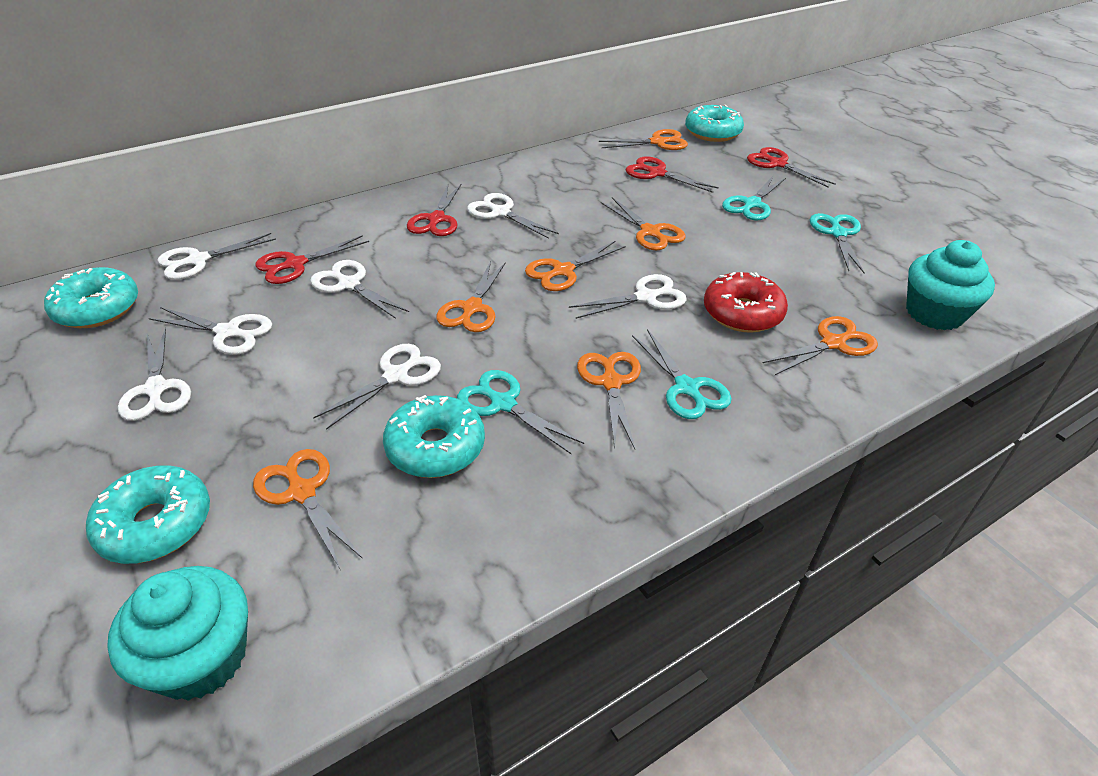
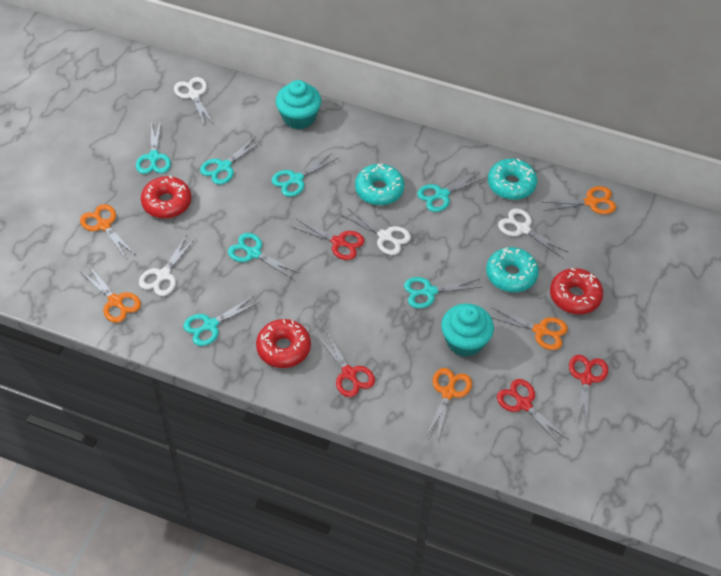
orange scissors: [253,449,363,569] [436,261,506,332] [525,241,626,291] [577,352,641,449] [599,129,688,150] [601,197,686,250] [763,316,878,375] = 7 -> [80,204,135,259] [81,266,141,323] [426,368,472,441] [491,307,568,350] [543,186,616,214] = 5
red donut: [704,272,788,333] = 1 -> [141,176,191,219] [256,319,311,368] [550,268,603,314] = 3
turquoise donut: [44,267,138,328] [86,465,210,564] [383,395,485,478] [685,105,744,142] = 4 -> [355,163,405,206] [486,247,539,292] [488,159,537,200] = 3
turquoise scissors: [457,370,584,454] [632,329,732,419] [722,176,786,221] [810,213,865,274] = 4 -> [136,120,171,174] [183,296,260,346] [200,136,263,185] [228,233,300,279] [271,152,338,197] [404,277,480,309] [417,171,487,212] = 7
white scissors: [118,328,191,421] [149,307,272,355] [157,233,276,280] [310,260,409,319] [313,344,441,430] [467,193,559,239] [569,274,687,319] = 7 -> [139,236,196,296] [174,77,214,127] [341,208,411,255] [498,208,569,258] = 4

